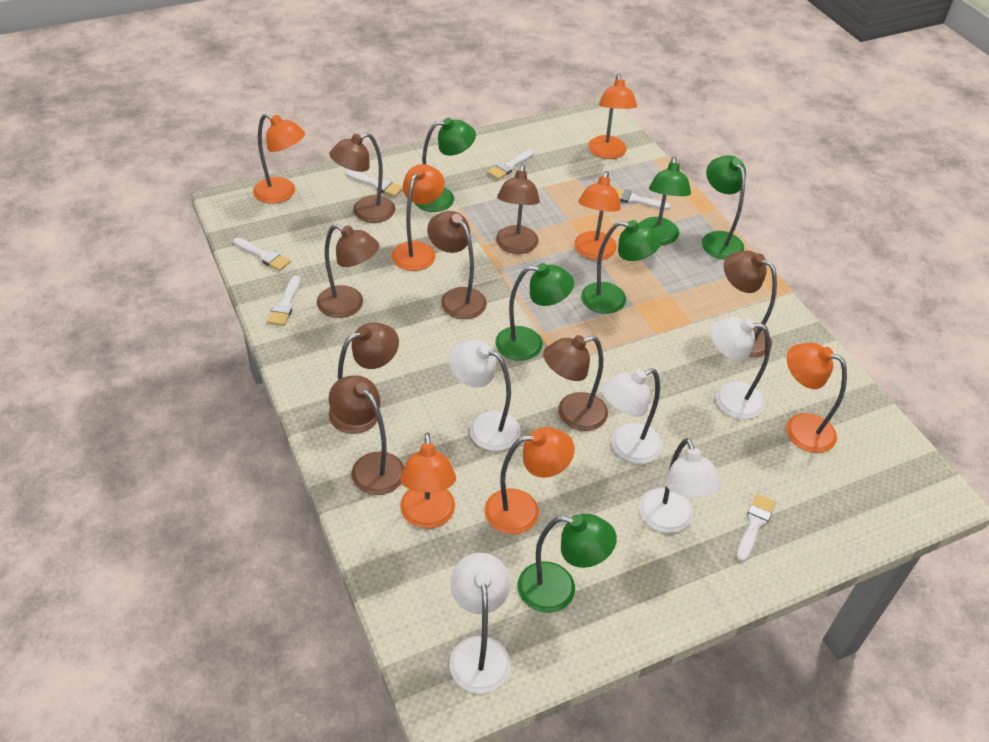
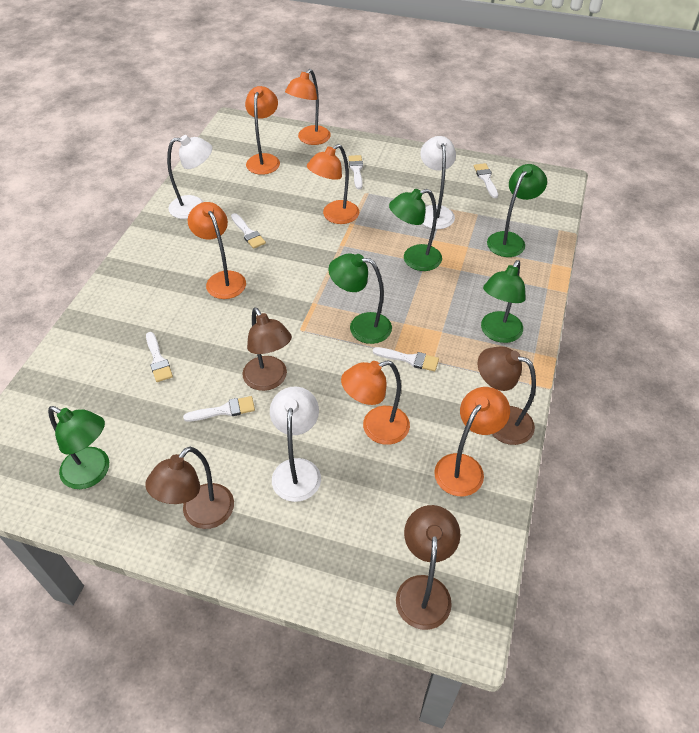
brown lamp: [317,224,379,318] [329,133,395,223] [329,322,399,434] [329,376,404,495] [427,211,487,319] [496,165,540,254] [543,335,608,431] [724,251,777,357] = 8 -> [145,447,234,529] [242,307,292,391] [396,505,460,630] [478,346,536,445] = 4
green lamp: [415,118,476,212] [495,263,574,361] [517,514,617,613] [581,220,662,314] [640,157,691,245] [702,155,746,260] = 6 -> [48,406,109,489] [329,253,392,344] [389,189,442,271] [481,260,526,343] [487,164,547,257] = 5
orange lamp: [253,113,305,204] [392,164,445,271] [400,432,456,529] [484,427,575,534] [574,171,621,260] [588,74,637,159] [786,343,847,453] = 7 -> [188,202,246,299] [245,86,280,175] [285,69,331,145] [307,144,359,224] [341,360,410,445] [434,387,510,496] = 6
white lamp: [449,340,521,451] [449,553,511,693] [602,368,663,464] [639,438,721,533] [710,317,770,419] = 5 -> [167,135,212,219] [270,386,321,502] [420,136,456,229] = 3

